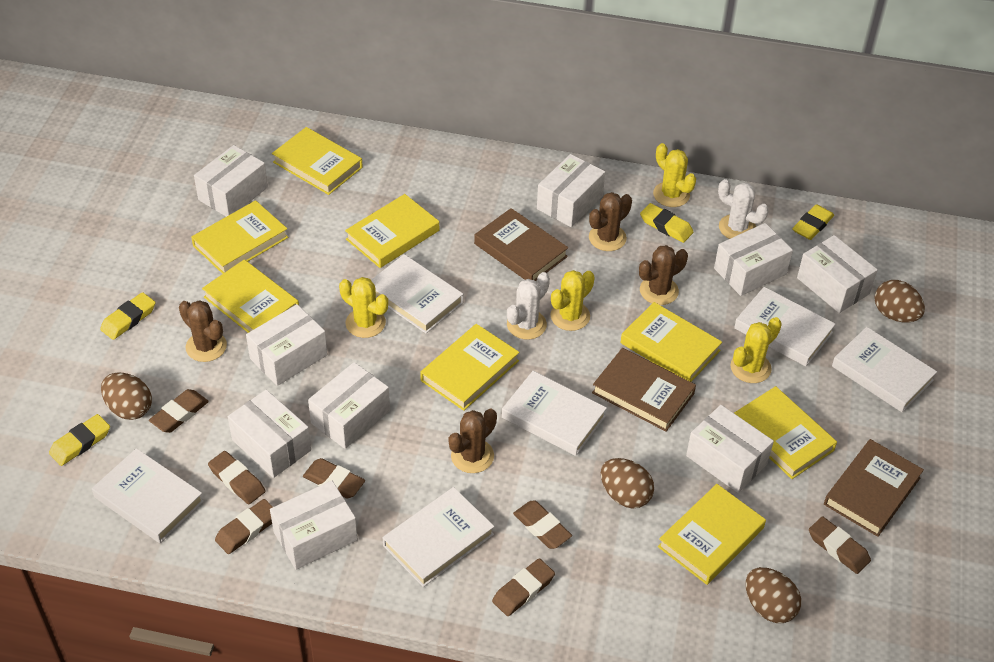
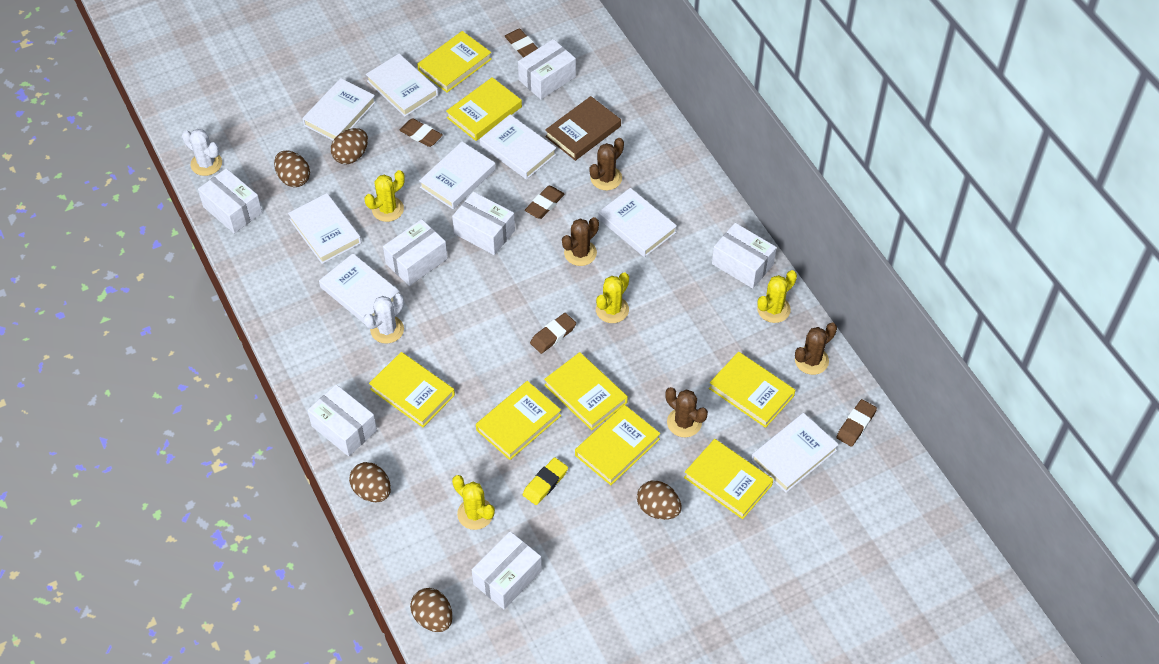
brown book: [474,208,568,281] [592,348,696,432] [824,439,924,537] = 3 -> [545,96,621,161] = 1
brown egg: [101,372,152,420] [601,458,654,509] [746,567,801,623] [874,280,925,323] = 4 -> [274,151,310,187] [331,128,368,164] [349,462,391,502] [410,588,453,632] [637,481,682,520] = 5
brown eraser: [149,389,209,433] [208,451,266,504] [215,499,273,554] [303,458,365,499] [492,558,555,616] [513,501,572,549] [809,516,871,574] = 7 -> [399,118,443,147] [505,29,538,58] [525,186,565,219] [530,313,576,354] [836,399,877,447] = 5
white book: [92,448,204,543] [371,254,463,334] [383,487,494,587] [502,371,607,456] [734,287,836,367] [832,327,937,412] = 6 -> [288,193,361,264] [302,78,376,140] [319,253,399,324] [366,54,439,117] [419,142,496,209] [480,115,557,180] [598,188,677,257] [751,413,839,493] = 8
white box: [194,145,268,217] [228,390,311,478] [246,304,328,386] [270,481,358,570] [308,362,390,449] [537,154,605,227] [686,405,774,493] [714,223,793,296] [797,235,878,313] = 9 -> [198,168,262,234] [307,384,377,456] [383,219,448,286] [452,192,515,255] [472,531,542,609] [518,39,576,100] [712,223,777,289] = 7
yellow eraser: [49,414,110,466] [100,292,155,340] [640,203,693,243] [792,204,834,240] = 4 -> [523,457,568,505] = 1

